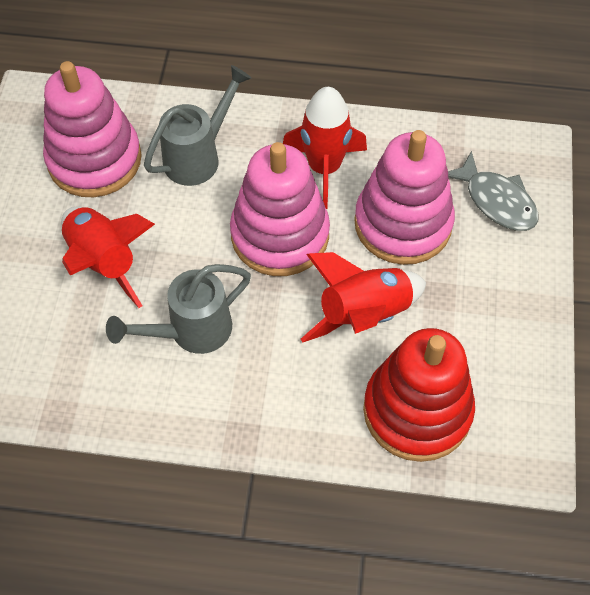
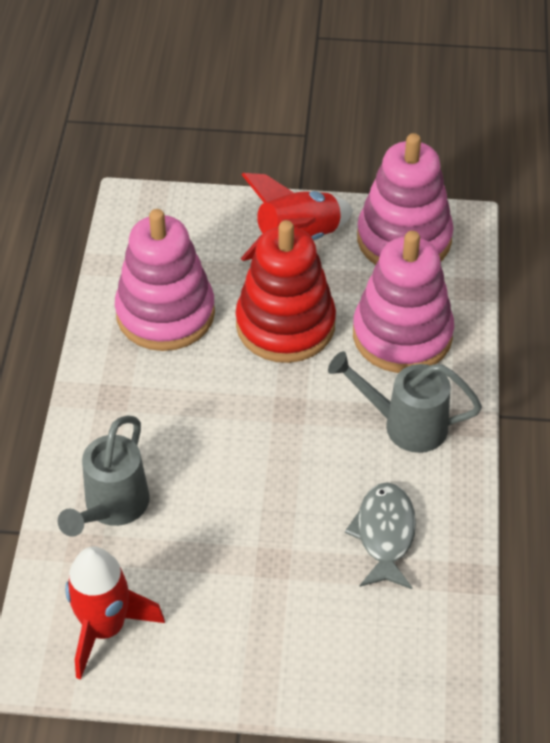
red rocket: [61,207,155,308] [283,87,367,209] [301,252,427,342] = 3 -> [65,546,165,680] [240,173,353,261] = 2

